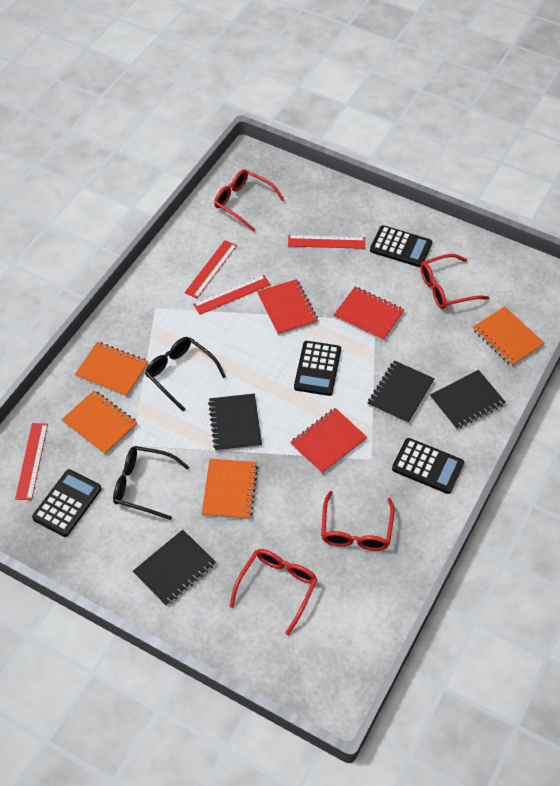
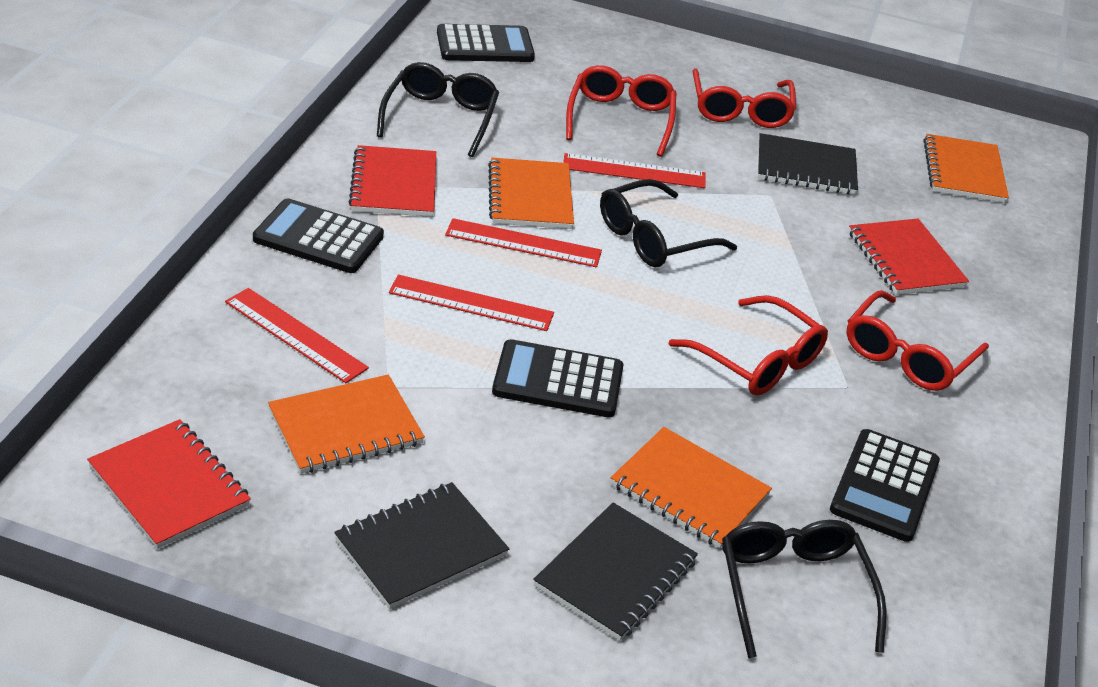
black glasses: [113,446,189,520] [145,337,226,411] = 2 -> [377,62,499,157] [600,179,737,267] [722,520,887,658] = 3
black notebook: [133,530,216,606] [208,393,262,452] [368,360,435,424] [430,370,505,430] = 4 -> [334,482,509,609] [533,503,698,641] [758,133,858,195] = 3

